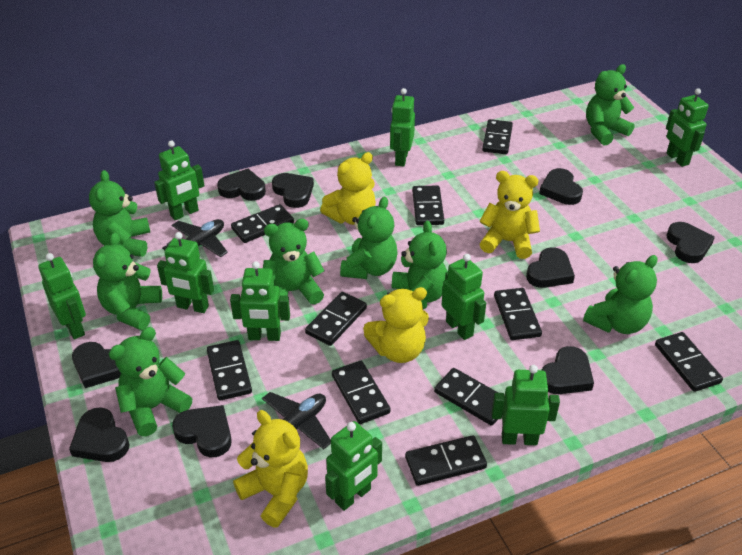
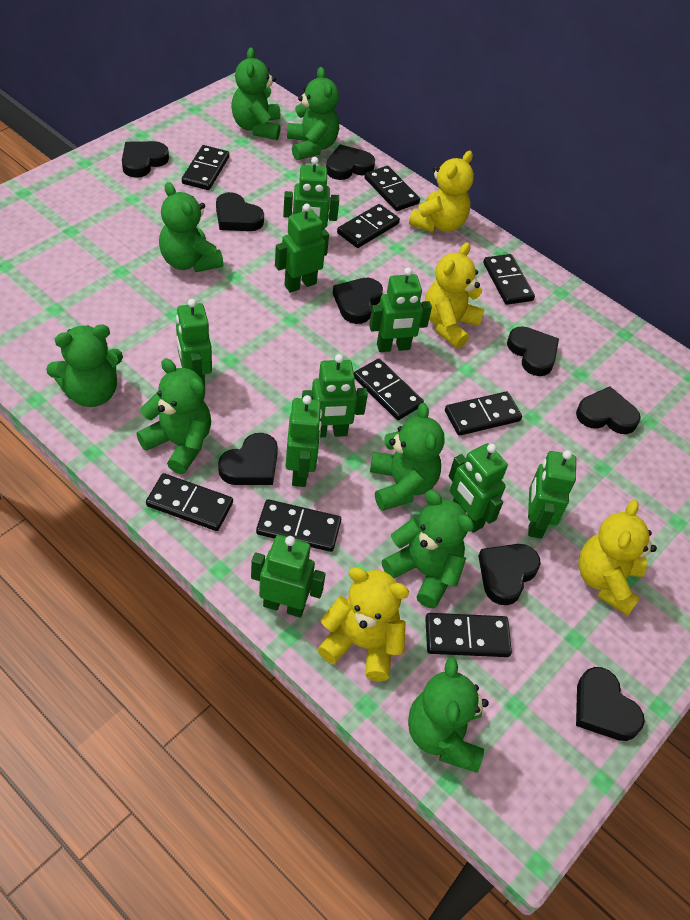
black domino: [207,340,252,401] [231,204,294,243] [305,292,367,346] [332,361,391,424] [405,435,487,486] [412,186,444,225] [434,368,498,426] [482,119,513,154] [494,288,542,340] [655,332,723,392] = 10 -> [146,473,233,531] [182,145,229,190] [256,499,341,552] [337,204,400,248] [354,359,424,420] [365,166,420,211] [425,613,512,657] [445,391,522,436] [483,254,535,305] = 9
black plane: [162,219,228,257] [252,392,331,449] = 2 -> none = 0

